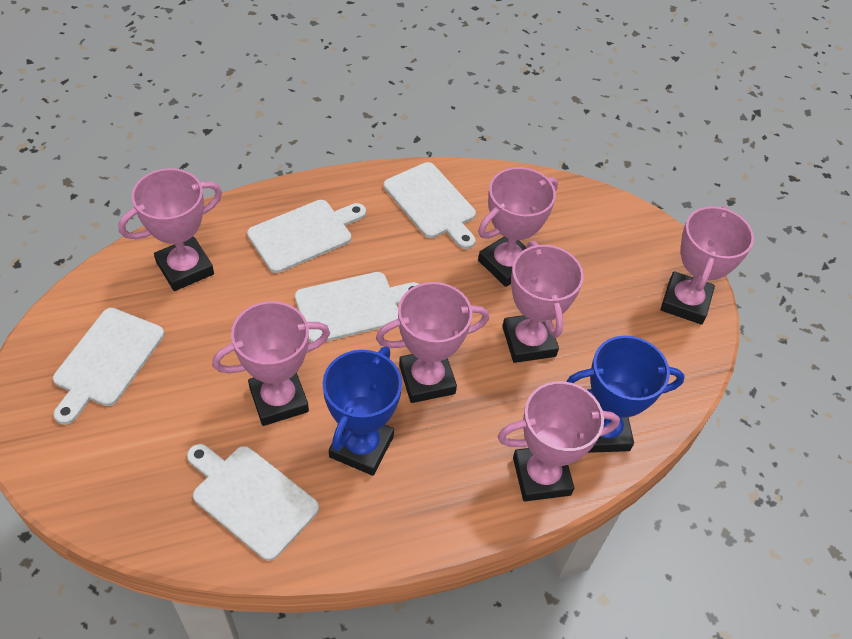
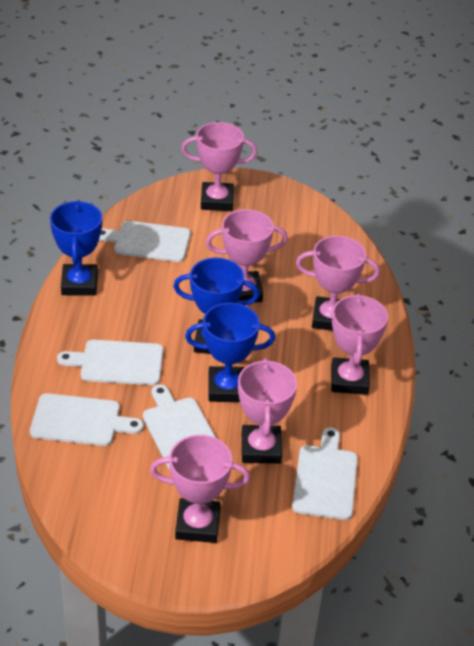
blue trophy: [323,347,402,476] [566,336,685,453] = 2 -> [50,200,102,296] [173,258,259,354] [185,303,275,402] = 3
pink trophy: [118,168,222,291] [212,301,330,426] [376,282,489,403] [478,167,558,287] [498,381,620,501] [502,241,584,363] [660,206,754,325] = 7 -> [150,435,250,543] [181,122,257,211] [206,209,288,303] [238,358,297,464] [296,236,380,331] [331,293,388,395] = 6

